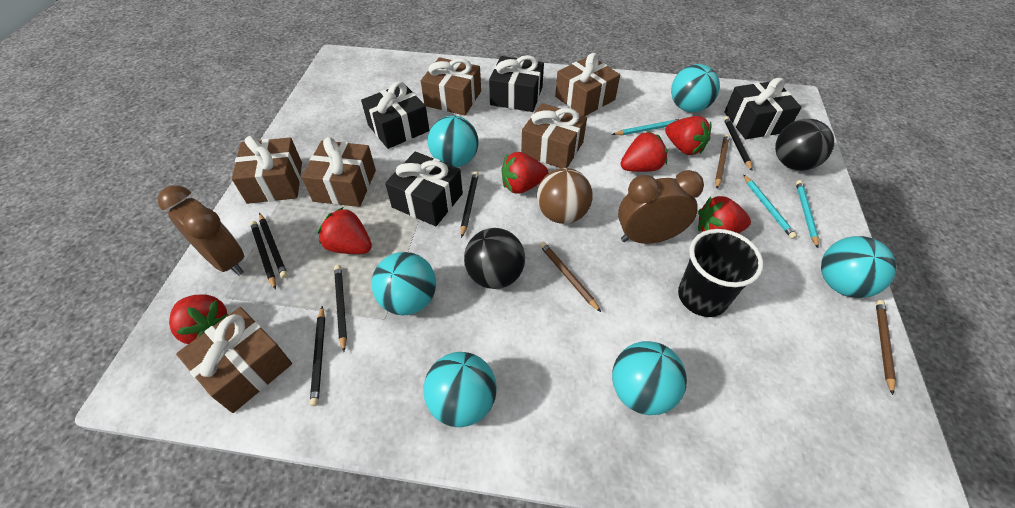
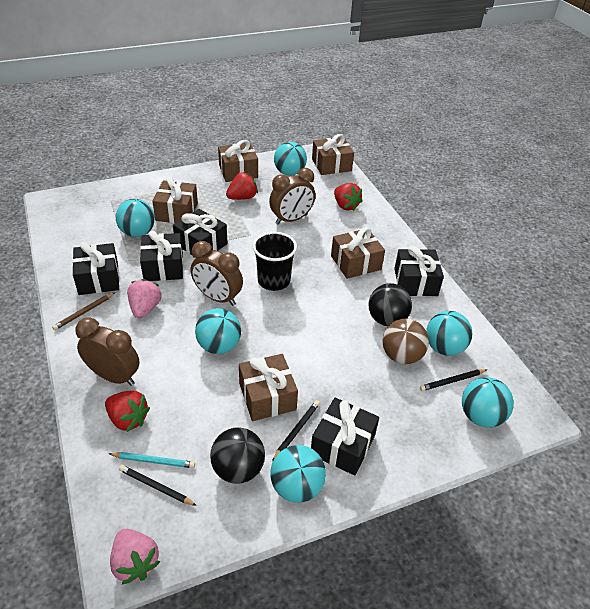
black gift: [361,81,429,149] [385,152,463,226] [489,55,544,112] [724,78,802,139] = 4 -> [72,242,119,295] [140,231,183,281] [173,209,228,258] [311,398,379,476] [394,246,444,296] = 5
black pencil: [250,221,276,290] [259,213,288,279] [310,306,325,406] [334,265,347,352] [461,171,479,238] [724,116,752,171] = 6 -> [119,465,197,506] [272,400,320,461] [420,369,488,391] = 3
brown clock: [158,185,244,276] [618,170,704,244] = 2 -> [75,318,140,386] [191,241,243,306] [269,168,315,224] = 3
brown gift: [176,307,292,413] [232,136,302,204] [302,137,376,207] [421,57,481,116] [521,103,587,168] [555,53,620,116] = 6 -> [152,177,198,223] [218,140,258,182] [239,354,298,421] [312,134,354,175] [331,227,385,279] = 5
brown pencil: [540,242,601,312] [715,134,730,189] [876,300,896,395] = 3 -> [52,292,115,330] = 1
pink strawberry: none = 0 -> [110,529,160,584] [127,279,162,318] = 2
red strawberry: [169,294,229,344] [318,207,372,254] [501,152,549,194] [621,131,668,172] [665,116,712,155] [698,196,751,234] = 6 -> [105,391,150,432] [226,172,258,200] [334,183,363,211] = 3
turquoise pencil: [612,119,680,135] [743,174,797,239] [796,180,819,248] = 3 -> [109,452,195,468] = 1

